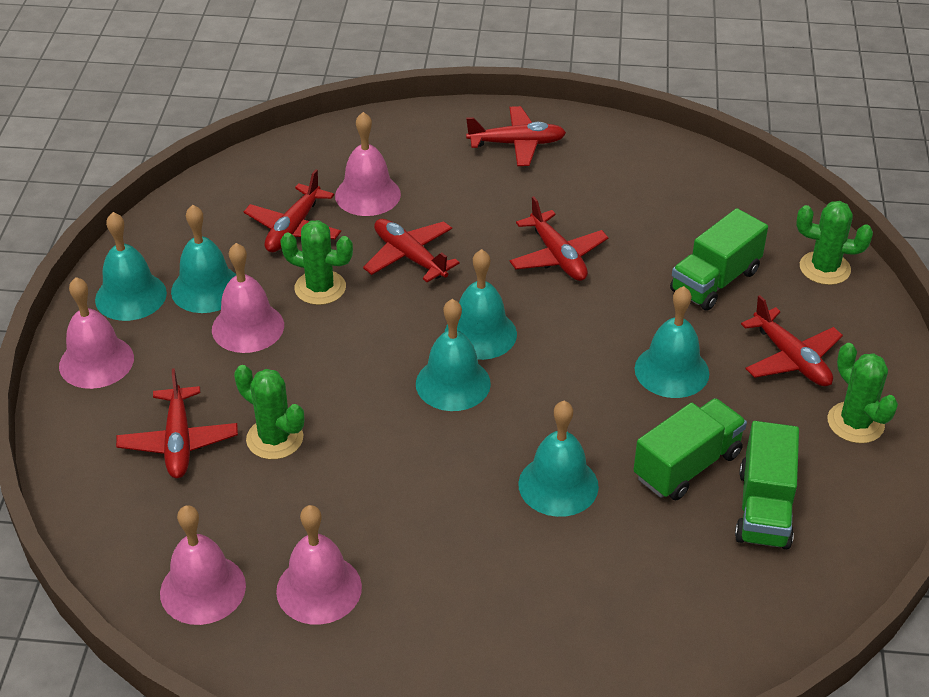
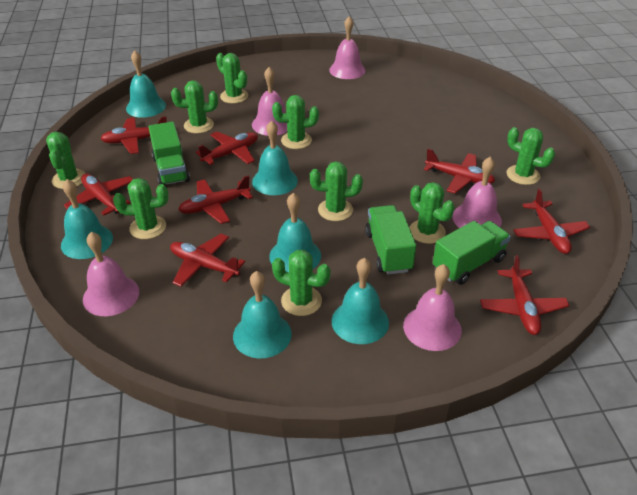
green cactus: [234,365,304,459] [280,220,353,305] [796,201,873,285] [828,343,898,443] = 4 -> [46,132,86,189] [113,178,169,239] [171,80,218,133] [216,53,248,104] [272,95,319,149] [272,250,331,316] [310,161,363,221] [409,182,455,244] [507,127,555,185] = 9
red plane: [116,368,238,478] [244,169,341,252] [363,219,460,282] [466,106,566,166] [509,196,608,281] [741,295,843,386] = 6 -> [64,174,133,216] [100,116,167,154] [170,234,245,287] [178,175,253,224] [196,131,258,165] [424,149,495,193] [480,255,569,335] [513,188,590,254] = 8

